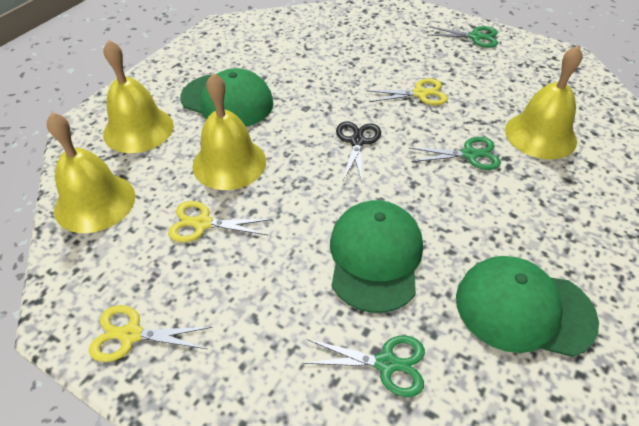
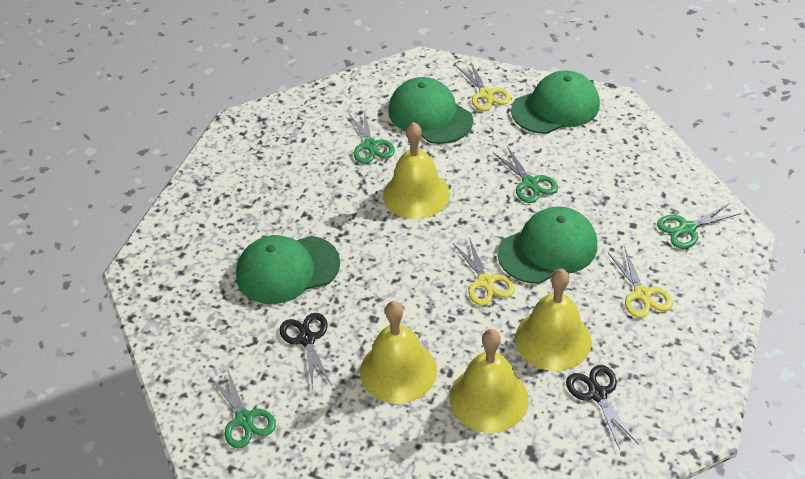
black scissors: [336,122,381,182] = 1 -> [280,313,332,390] [566,365,639,449] = 2
green cap: [180,68,274,127] [330,200,423,313] [456,256,599,357] = 3 -> [236,235,340,304] [388,77,473,144] [497,206,597,284] [511,70,600,134] = 4
green scissors: [303,335,425,397] [409,137,501,170] [428,26,498,48] = 3 -> [210,368,276,449] [349,111,395,164] [494,146,558,203] [657,203,742,249] = 4

